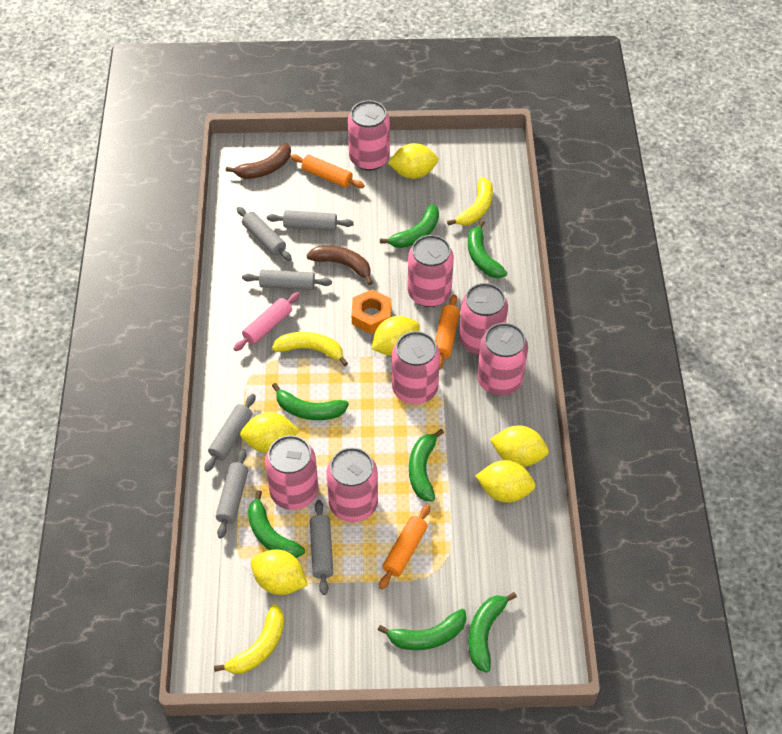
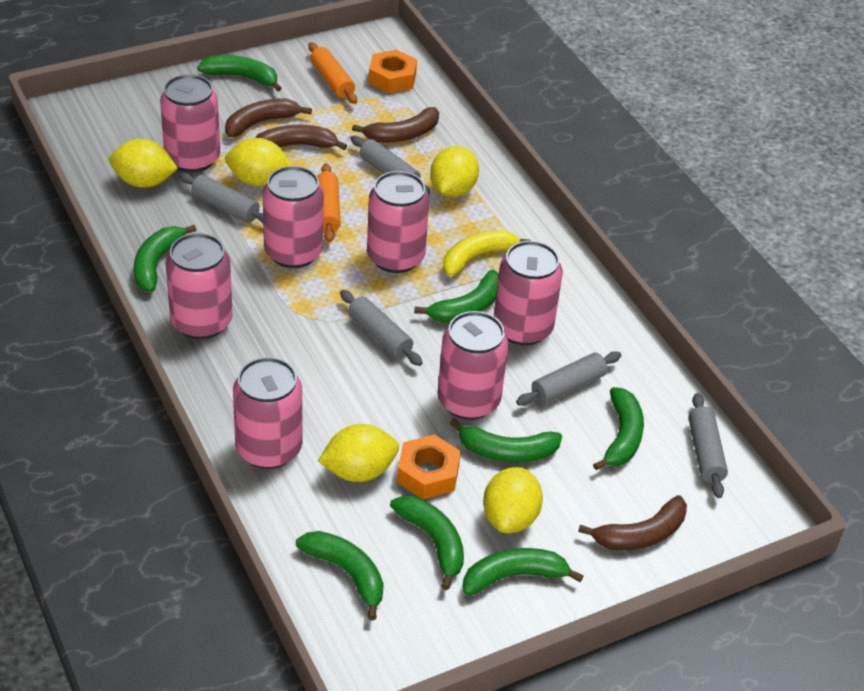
brown banana: [226,143,291,179] [306,245,373,285] = 2 -> [225,98,312,137] [255,125,347,150] [352,107,439,143] [578,495,687,550] = 4
green banana: [248,490,305,558] [272,383,349,420] [378,609,466,650] [380,204,439,248] [409,429,444,502] [468,220,507,278] [468,592,517,673] = 7 -> [134,225,196,292] [197,55,282,92] [296,531,384,620] [390,496,464,590] [414,270,499,322] [450,419,562,462] [463,548,583,596] [593,387,644,470] = 8
grey rolling pin: [204,394,256,472] [216,449,248,539] [237,207,292,261] [242,270,332,290] [267,210,354,231] [310,500,333,595] = 6 -> [179,173,263,223] [340,290,423,366] [351,136,431,195] [516,351,621,406] [688,393,728,498] = 5
orange nut: [351,289,391,334] = 1 -> [369,50,417,94] [397,434,461,500] = 2
orange rolling pin: [290,154,365,188] [379,504,430,590] [435,294,460,370] = 3 -> [309,42,357,104] [317,163,340,243] = 2
pink rolling pin: [234,292,300,351] = 1 -> none = 0
yellow banana: [214,604,284,674] [272,332,348,366] [447,177,493,226] = 3 -> [443,230,531,277] = 1
yellow lemon: [240,412,300,453] [251,549,308,595] [372,316,420,356] [388,143,438,179] [475,460,536,503] [490,426,549,467] = 6 -> [109,139,178,188] [225,138,293,186] [318,424,399,482] [430,146,479,197] [483,467,543,533] = 5

